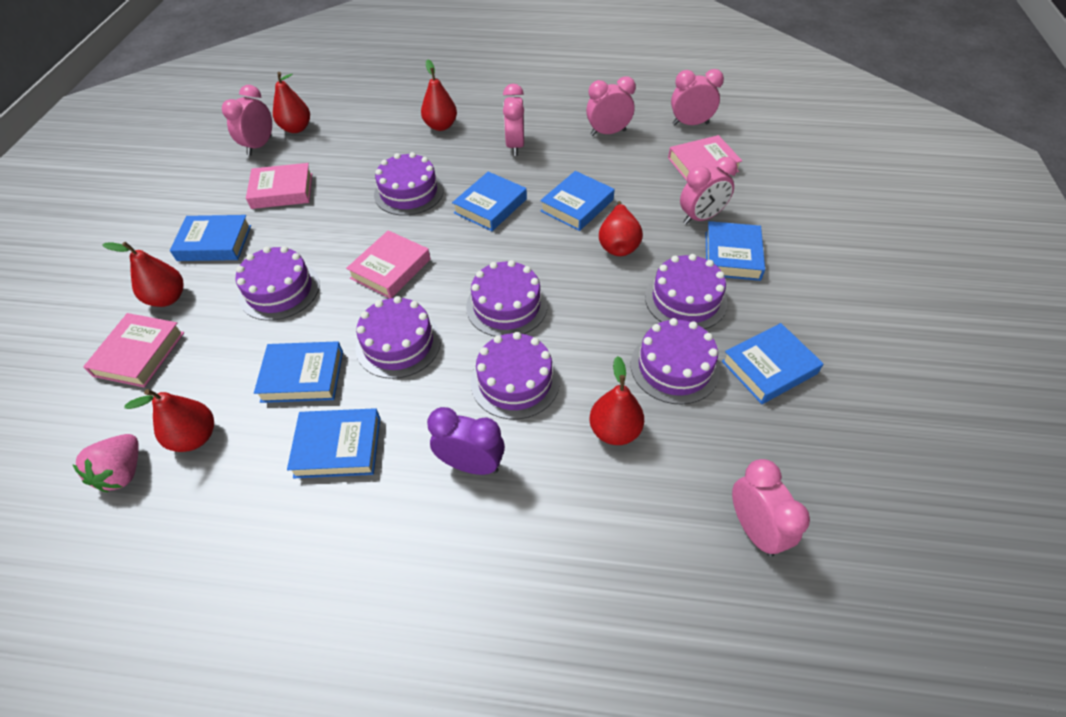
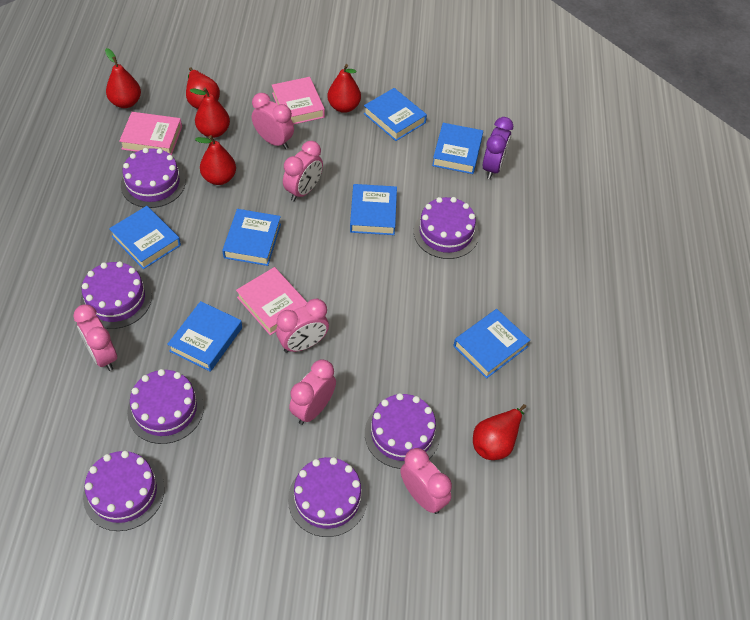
pink book: [83,313,184,387] [246,163,312,209] [346,230,431,299] [668,135,742,181] = 4 -> [119,112,182,155] [236,267,307,335] [272,77,325,125] = 3
pink strawberry: [72,434,139,492] = 1 -> none = 0

